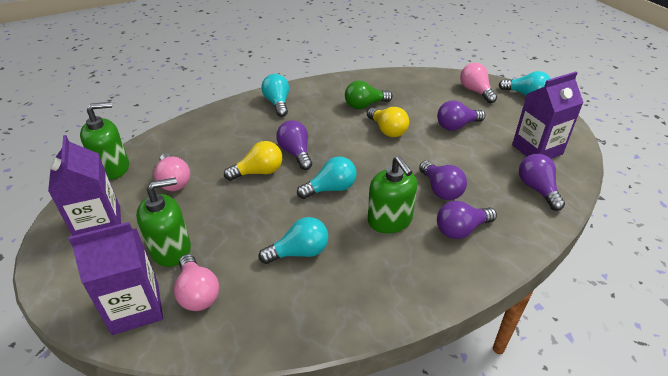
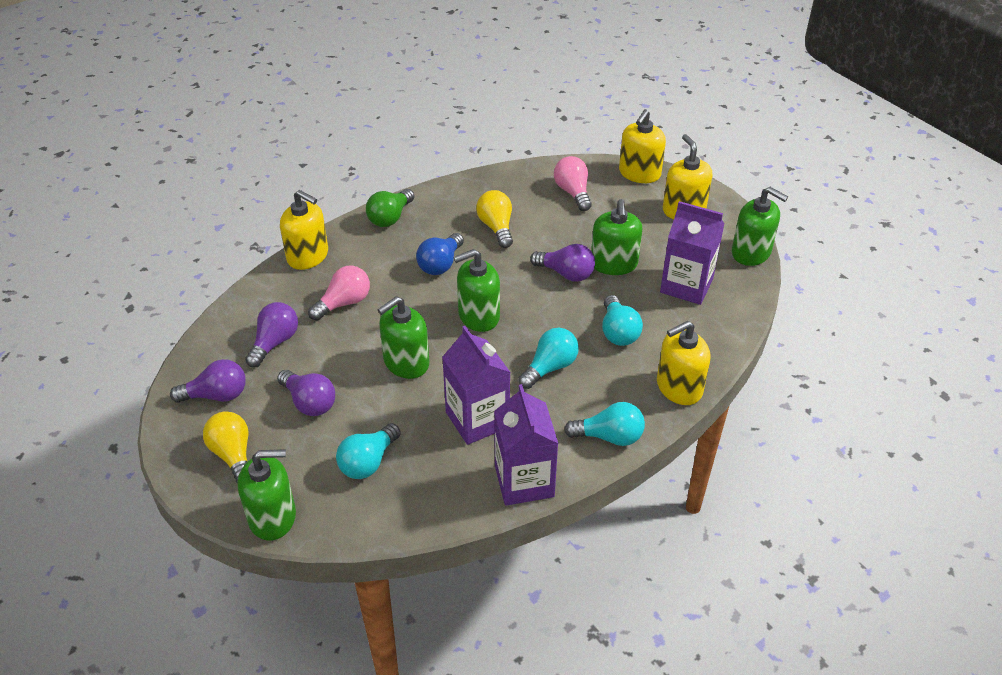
blue light bulb: none = 0 -> [416,233,464,275] = 1
green soap dispenser: [80,102,129,180] [136,178,191,267] [368,156,417,233] = 3 -> [237,449,296,541] [378,296,429,379] [454,249,500,332] [591,199,642,275] [732,187,788,266] = 5
pink light bulb: [154,153,190,191] [174,254,219,311] [460,63,497,103] = 3 -> [308,265,370,321] [554,156,592,211] = 2
purple light bulb: [276,120,312,170] [419,161,467,200] [437,100,485,131] [437,201,497,239] [519,154,565,211] = 5 -> [170,359,246,403] [245,302,298,368] [277,370,335,416] [530,244,595,282] = 4
yellow soap dispenser: none = 0 -> [280,190,328,270] [619,109,666,183] [657,321,710,405] [663,134,712,219] = 4

